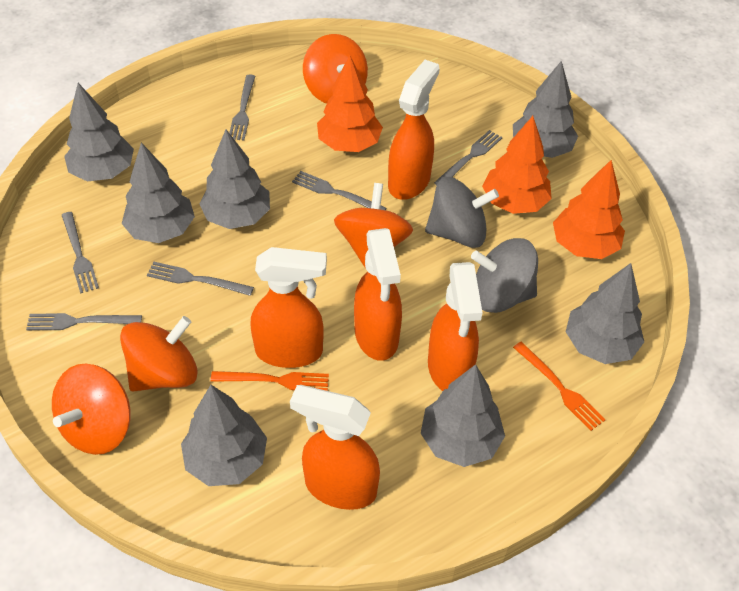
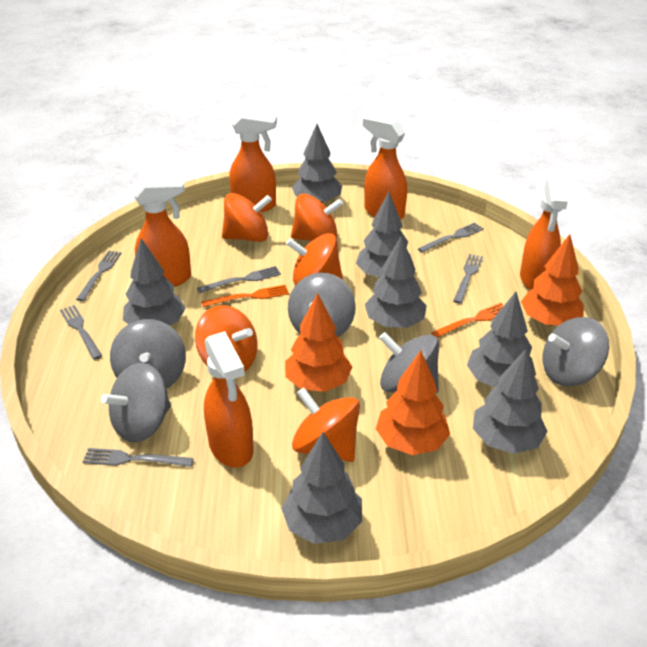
grey spinning top: [425,177,499,248] [471,238,538,313] = 2 -> [101,363,171,443] [110,319,186,389] [288,273,356,337] [379,332,439,393] [543,317,609,386] = 5
orange spinning top: [52,363,131,455] [120,316,198,392] [303,34,368,104] [334,183,413,269] = 4 -> [195,305,258,372] [222,193,272,242] [286,233,343,286] [291,193,343,241] [292,387,360,462] = 5

